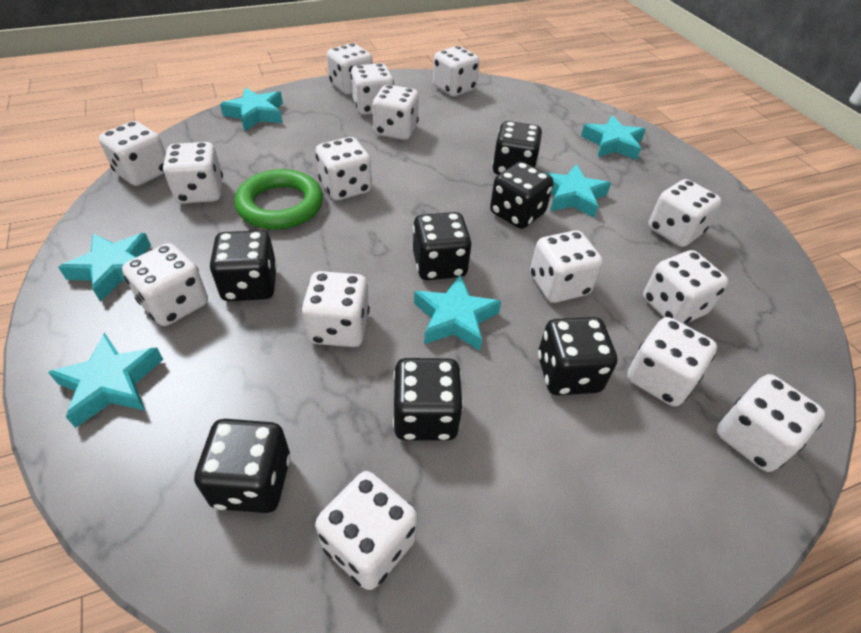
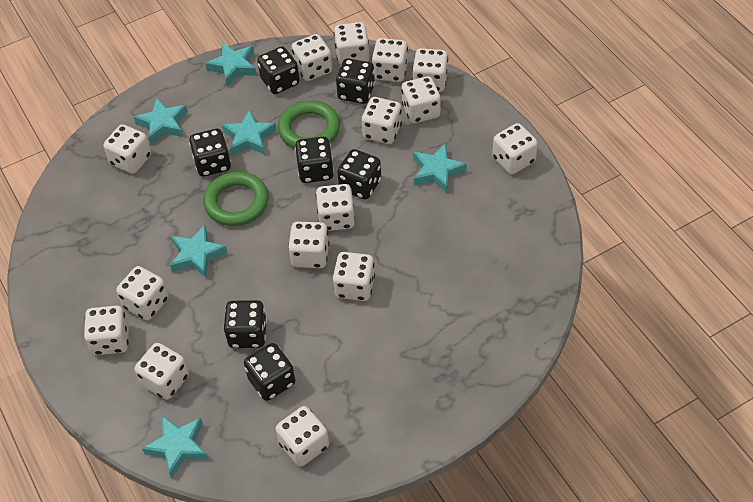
green ring: [234,169,323,230] = 1 -> [203,171,269,226] [278,100,340,149] = 2

